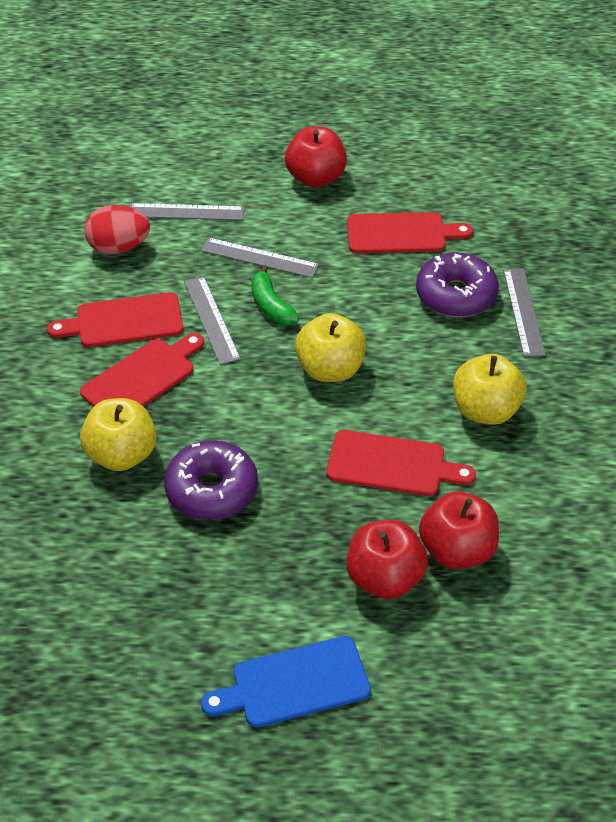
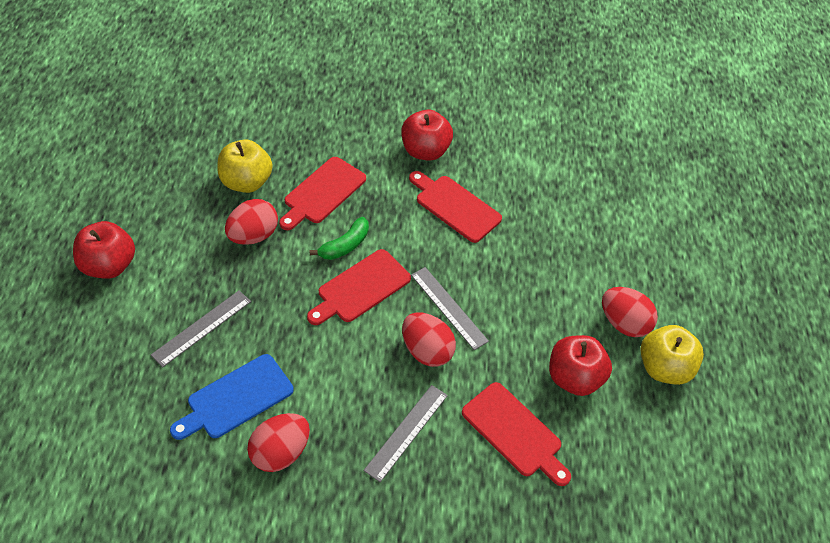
grey ruler: [130,203,244,220] [184,276,241,365] [201,238,319,278] [503,268,546,357] = 4 -> [151,291,251,367] [363,385,448,482] [411,267,489,350] = 3
purple donut: [164,440,258,520] [416,252,499,317] = 2 -> none = 0
red egg: [84,205,150,255] = 1 -> [225,199,278,245] [247,413,310,472] [402,312,456,367] [602,287,658,337] = 4
yellow apple: [80,398,157,471] [295,313,366,382] [453,354,527,425] = 3 -> [217,139,273,193] [640,325,704,385] = 2

